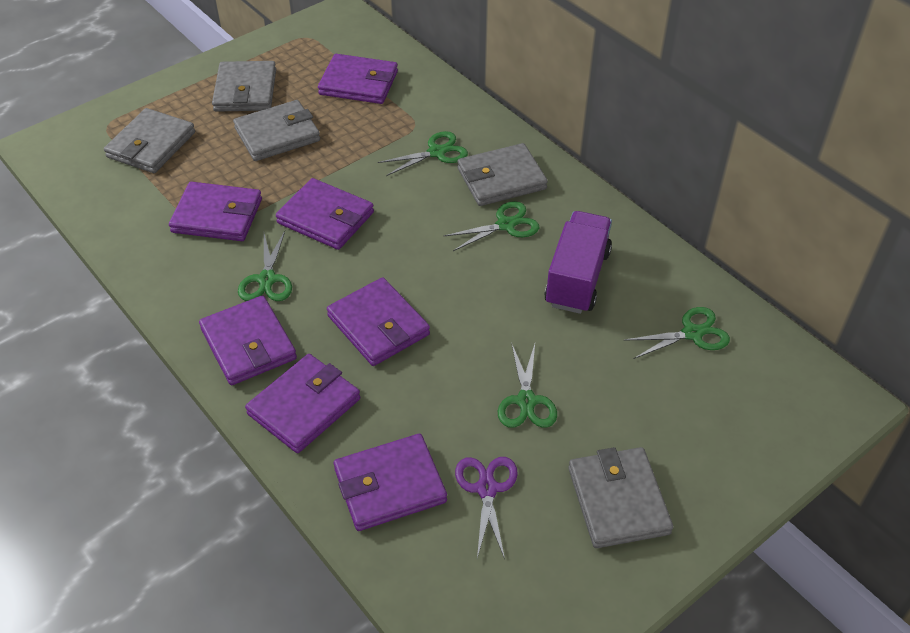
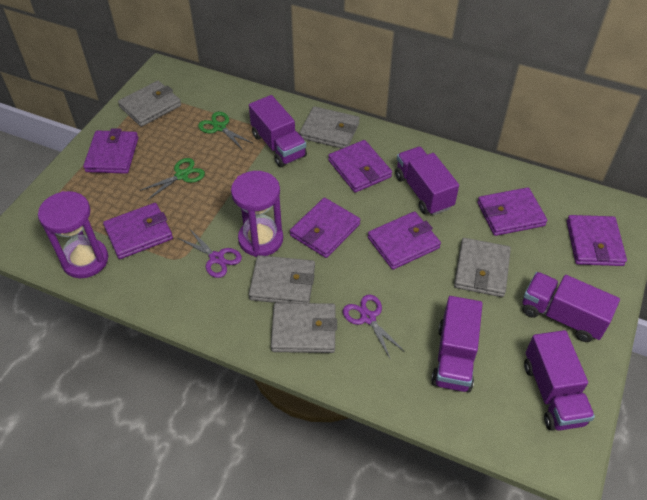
green scissors: [238,231,292,301] [378,131,468,176] [444,201,539,251] [498,342,557,428] [625,307,730,359] = 5 -> [139,158,205,200] [198,112,254,150] = 2
purple hourglass: none = 0 -> [38,191,108,278] [231,171,283,257] = 2
purple scissors: [455,457,518,559] = 1 -> [178,228,242,278] [343,295,405,360] = 2
purple truck: [544,211,612,314] = 1 -> [249,95,307,167] [395,147,459,215] [431,296,483,392] [522,272,620,342] [524,330,595,431] = 5

